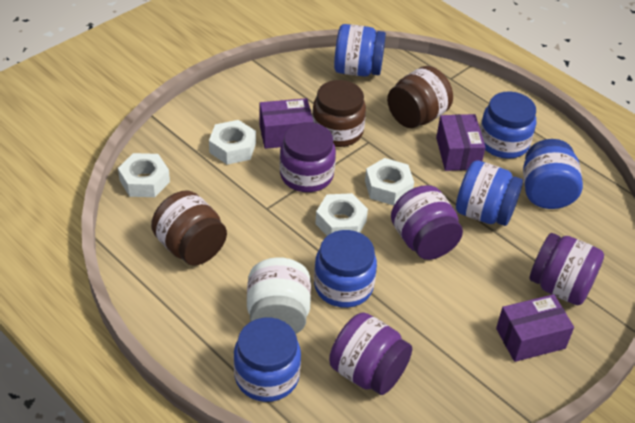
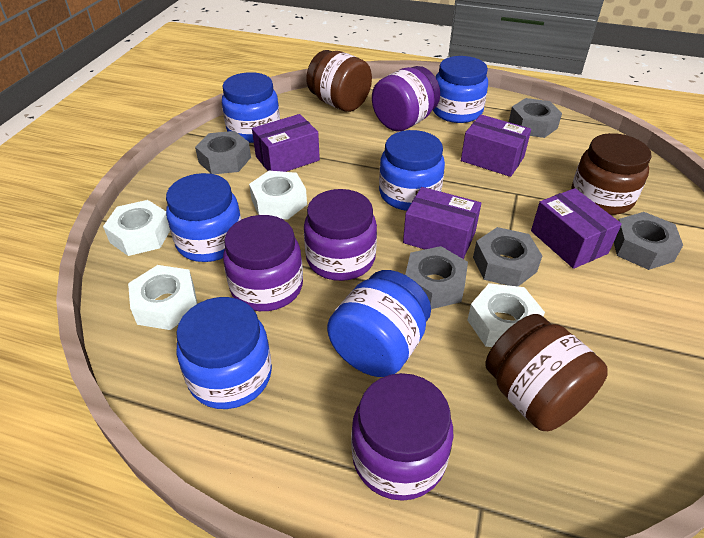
grey nut: none = 0 -> [195,131,251,174] [405,246,468,309] [473,227,542,286] [509,98,562,138] [614,212,683,270] = 5
purple box: [260,98,314,149] [436,114,486,171] [496,294,574,362] = 3 -> [252,114,320,172] [403,187,481,259] [461,115,531,177] [531,188,622,269] = 4
white jar: [247,257,311,334] = 1 -> none = 0

